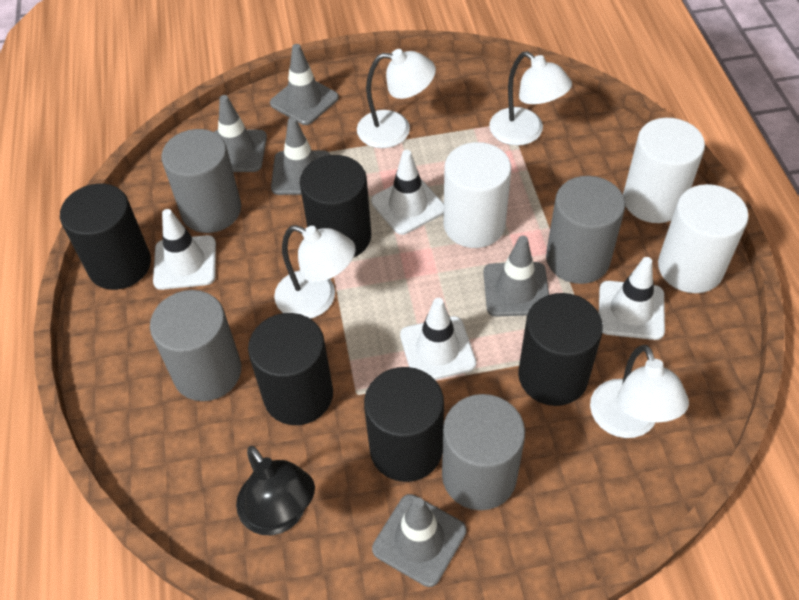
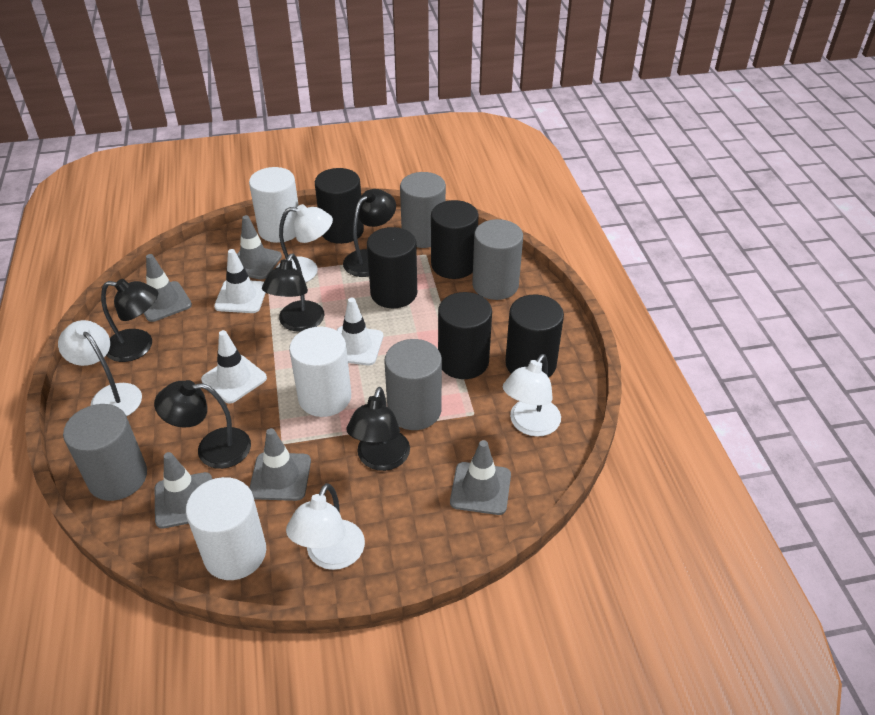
black lamp: [236,446,315,535] = 1 -> [101,279,158,362] [154,380,251,469] [262,253,324,332] [343,189,396,277] [347,387,410,471] = 5
white traffic cone: [153,209,216,290] [371,150,444,235] [400,298,476,380] [599,257,665,340] = 4 -> [201,330,267,404] [214,249,266,313] [337,298,383,365] = 3

